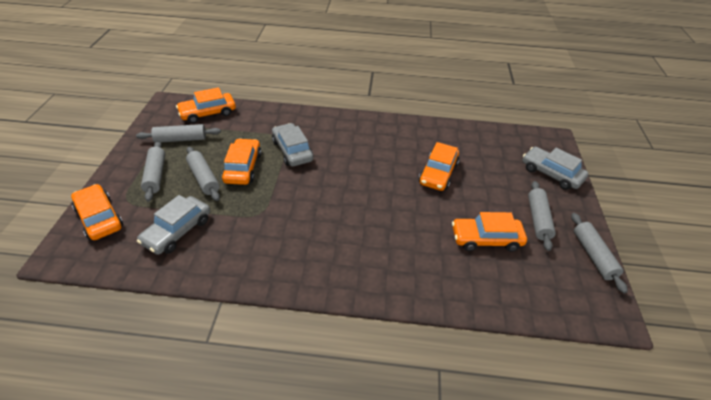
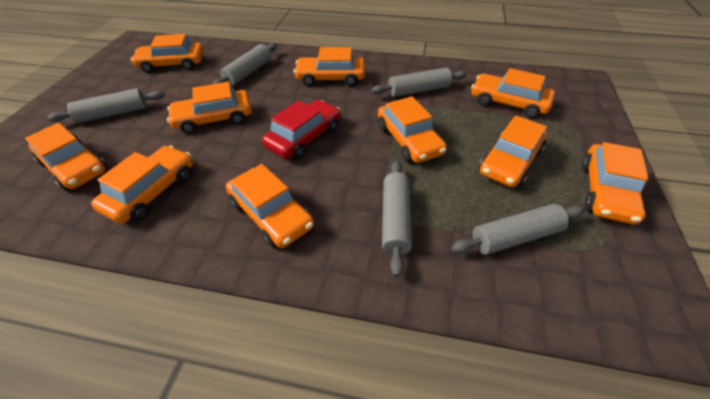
grey car: [137,195,210,255] [272,123,313,167] [523,147,589,190] = 3 -> none = 0
orange car: [71,184,123,240] [176,87,236,123] [222,138,261,185] [419,142,459,191] [452,212,527,252] = 5 -> [25,123,107,191] [91,145,193,224] [131,34,204,73] [167,82,252,134] [226,164,314,248] [293,47,365,86] [378,96,447,163] [471,68,555,118] [479,115,547,187] [582,142,649,225] = 10
red car: none = 0 -> [262,100,341,159] = 1

